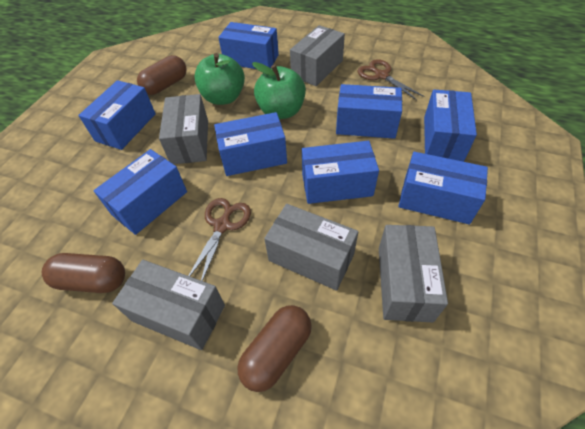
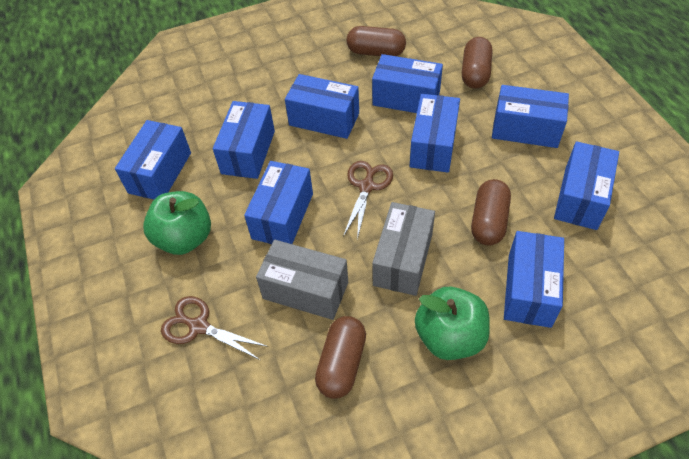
blue box: [78,80,156,150] [93,149,187,235] [214,112,287,176] [218,22,279,69] [302,141,379,204] [336,84,402,139] [398,152,488,224] [424,90,477,162] = 8 -> [115,120,191,199] [213,101,275,179] [244,161,313,244] [285,74,359,139] [372,54,443,113] [410,94,460,173] [492,85,569,148] [504,231,564,328] [554,141,619,230] = 9
brown capsule: [42,253,125,293] [137,55,187,95] [237,305,312,392] = 3 -> [315,316,366,399] [347,26,406,56] [462,37,492,89] [471,179,511,246] = 4
grey box: [112,260,225,350] [159,94,208,164] [264,204,358,291] [290,25,345,86] [379,225,448,323] = 5 -> [256,240,348,320] [372,202,435,296] = 2

